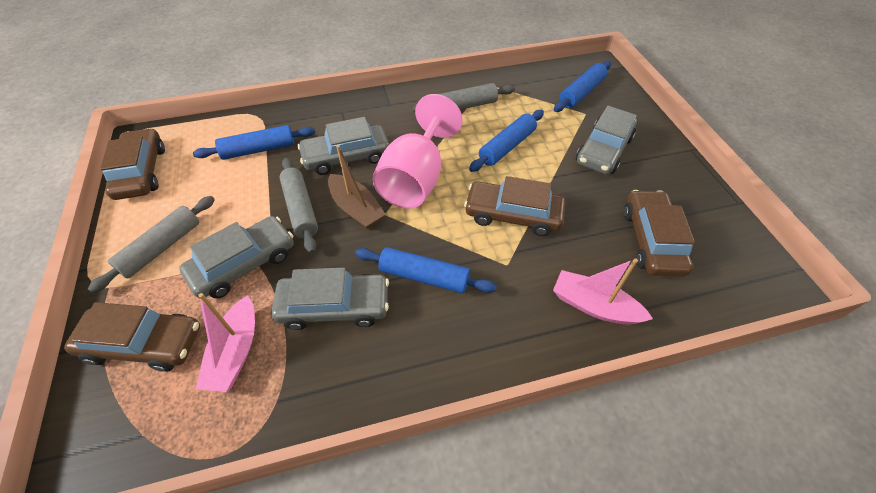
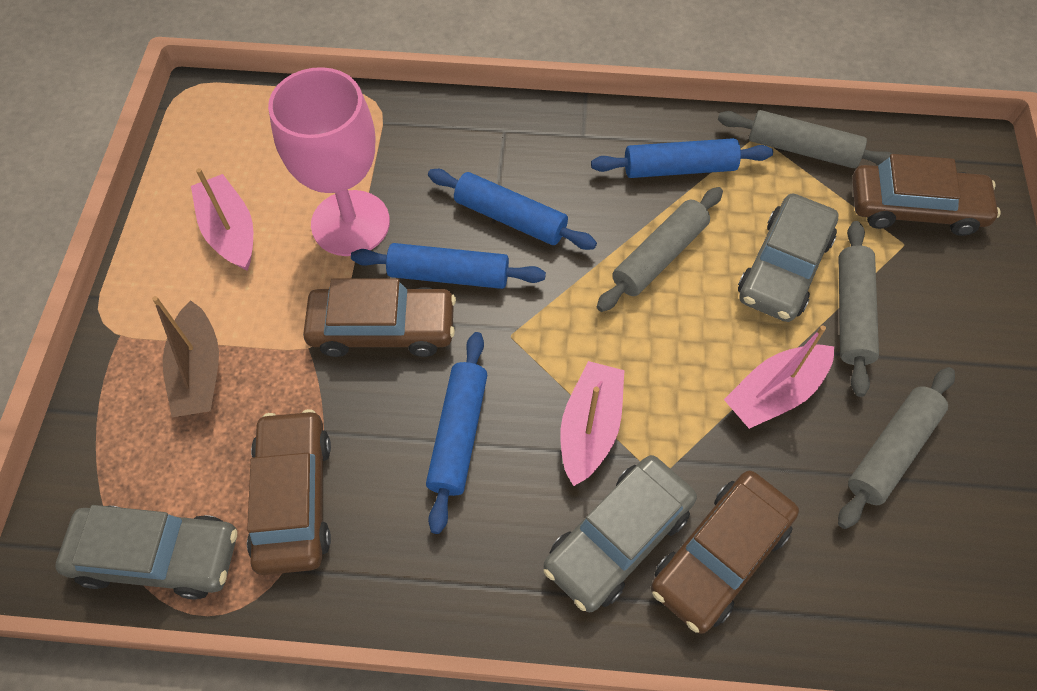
grey car: [179,216,294,299] [271,268,389,330] [297,117,390,175] [576,106,637,174] = 4 -> [55,505,237,600] [544,455,697,612] [738,194,839,322] = 3
grey rolling pin: [88,196,215,293] [279,157,318,253] [412,83,515,112] = 3 -> [597,187,723,312] [718,110,892,168] [838,367,955,529] [839,221,879,397] = 4
pink boat: [196,293,255,392] [553,258,653,325] = 2 -> [191,168,253,271] [561,361,624,486] [724,325,834,429] = 3

